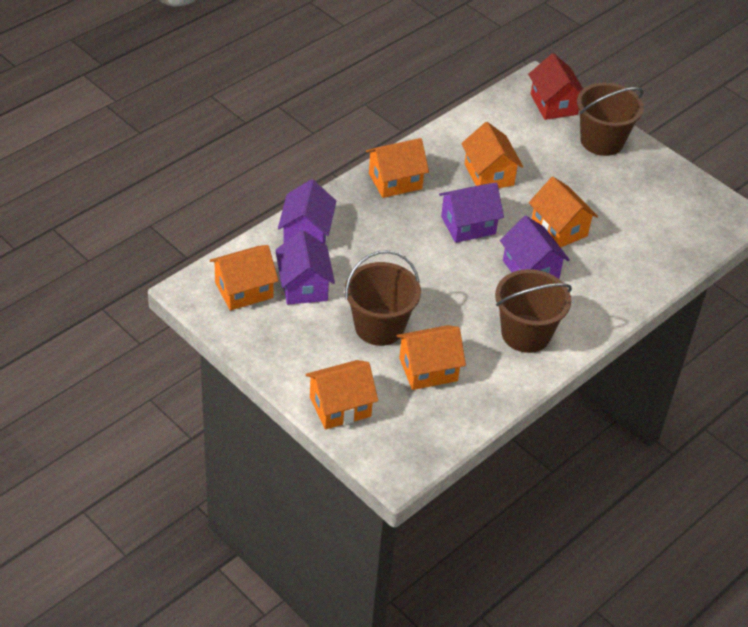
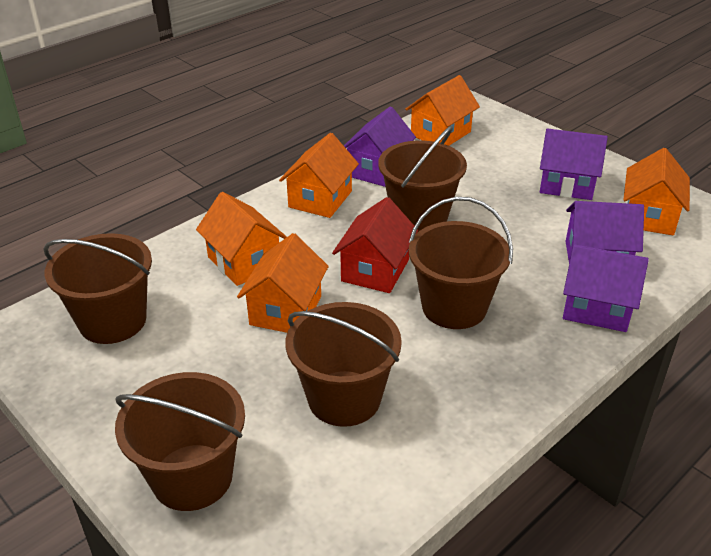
brown bucket: [345,250,421,346] [495,269,572,353] [577,83,644,156] = 3 -> [43,233,152,344] [115,372,245,511] [286,302,402,427] [378,126,467,232] [409,197,513,329] = 5
orange house: [210,245,279,311] [305,360,378,429] [366,138,429,198] [397,325,466,390] [461,122,523,188] [529,177,598,248] = 6 -> [196,192,287,286] [237,233,329,333] [279,133,359,218] [405,75,480,146] [623,148,690,235] = 5

